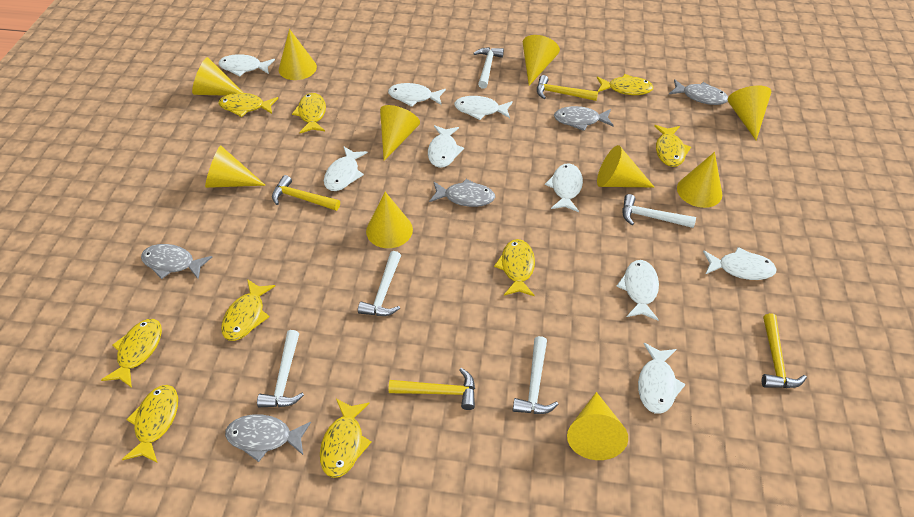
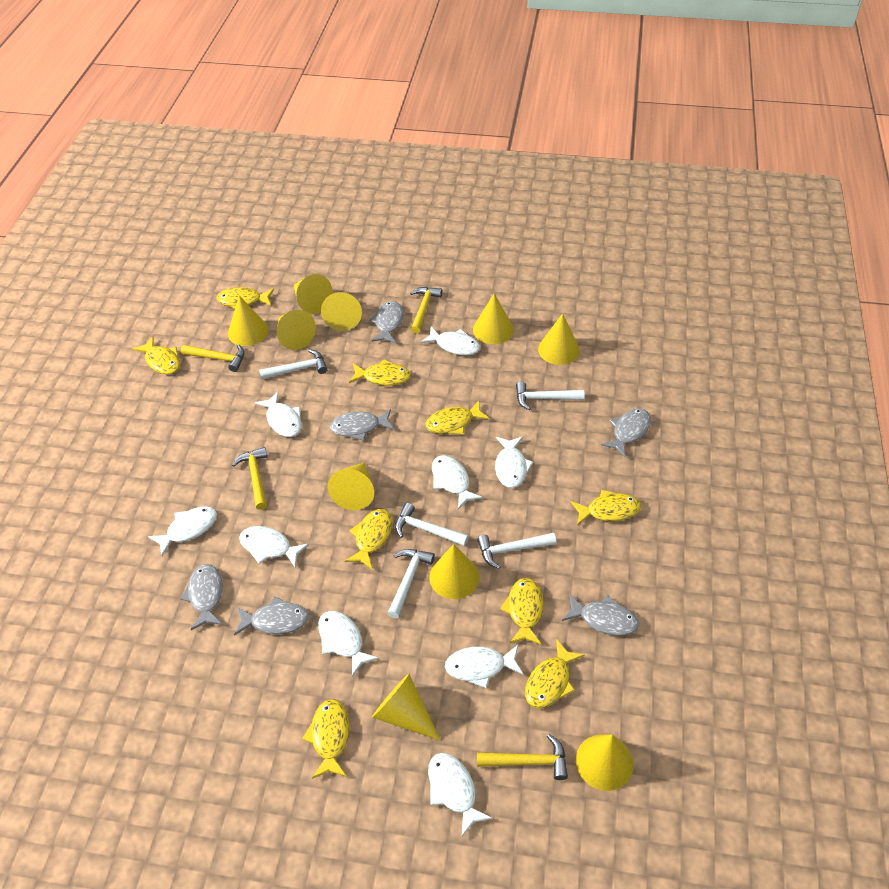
grey fish: [141,244,212,279] [225,414,311,462] [429,179,495,207] [554,106,614,131] [669,79,728,105] = 5 -> [180,564,223,630] [234,596,309,635] [330,409,394,441] [369,301,404,343] [562,594,639,636] [601,408,651,457] = 6

